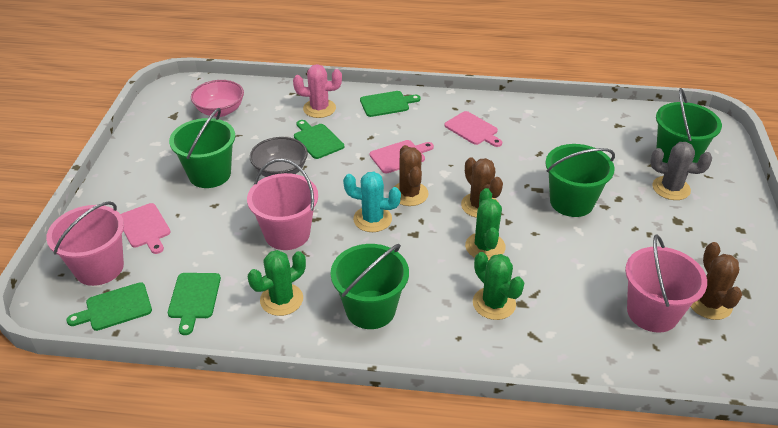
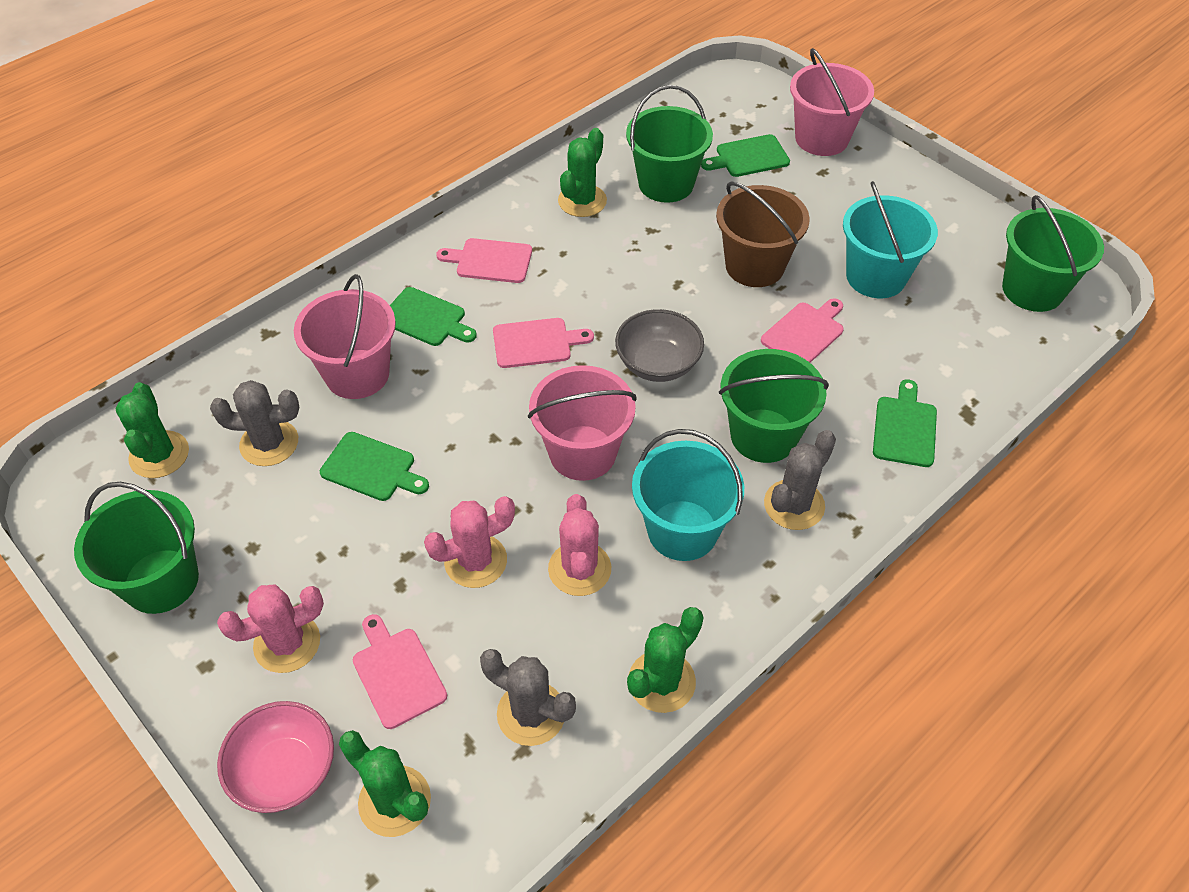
brown bucket: none = 0 -> [716,181,810,287] = 1
brown cactus: [394,145,429,206] [461,157,503,218] [690,242,742,320] = 3 -> none = 0
green cactus: [248,250,306,316] [465,188,506,261] [473,252,524,320] = 3 -> [116,382,189,478] [339,730,431,837] [558,128,607,217] [627,607,704,713] = 4
grey cactus: [650,142,712,200] = 1 -> [210,380,299,466] [480,649,576,746] [764,430,836,530] = 3
pink cactus: [293,64,342,118] = 1 -> [217,584,324,673] [424,496,515,588] [548,494,611,596] = 3
pink cutting board: [121,203,170,254] [370,140,434,173] [444,111,502,147] = 3 -> [353,614,447,729] [436,238,532,283] [493,318,594,368] [761,298,844,363] = 4
turquoise bucket: none = 0 -> [632,429,744,561] [843,181,938,298] = 2
turquoise cactus: [343,172,401,232] = 1 -> none = 0

